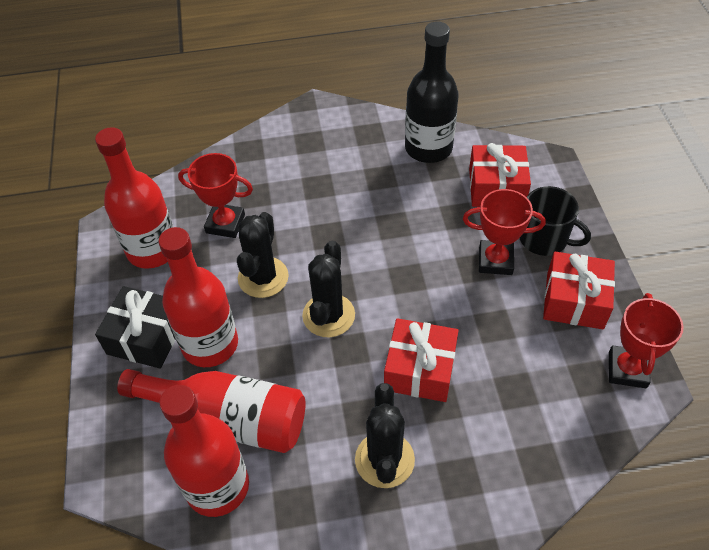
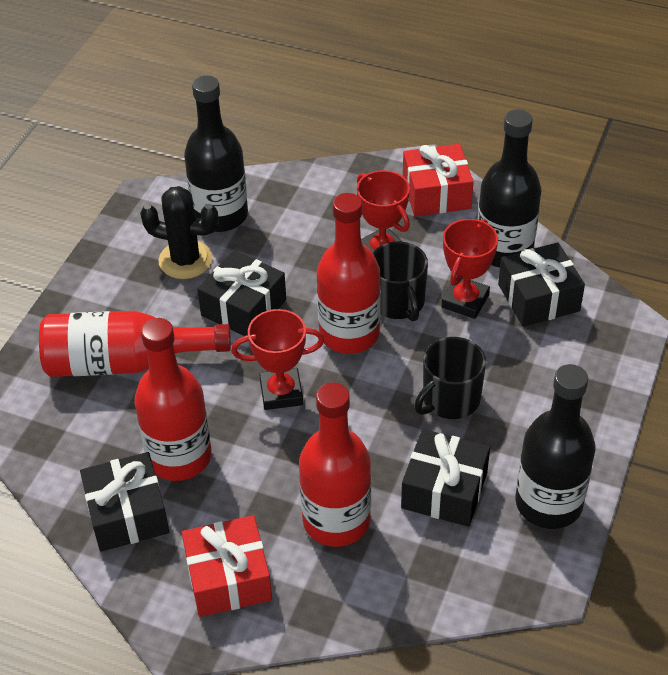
black bottle: [405,22,459,163] = 1 -> [184,76,248,232] [478,109,541,267] [516,364,596,529] = 3
black cactus: [237,212,289,298] [302,241,355,338] [355,383,415,488] = 3 -> [140,186,218,279] = 1
black gift: [95,286,176,369] = 1 -> [80,452,169,552] [197,250,286,336] [401,429,490,527] [498,242,585,327] = 4
black mug: [520,186,591,256] = 1 -> [373,242,428,322] [414,337,486,419] = 2
red gift: [384,318,459,402] [469,143,531,207] [543,252,615,329] = 3 -> [182,515,272,617] [403,144,474,216] = 2

